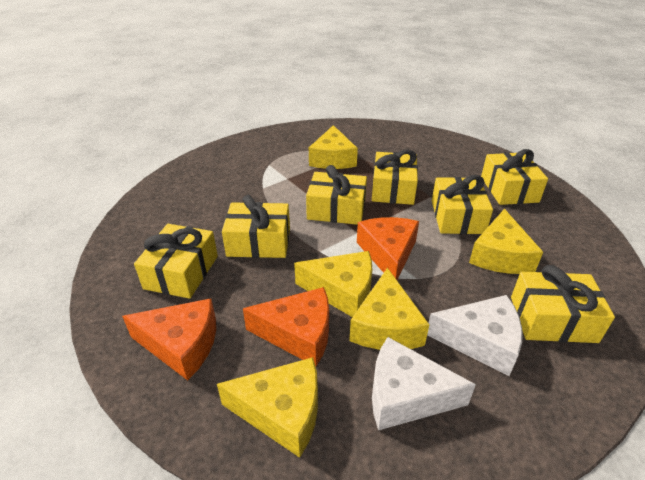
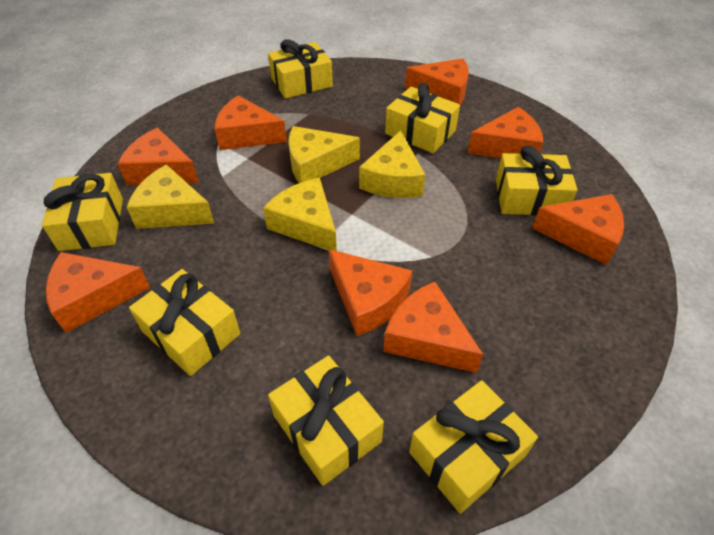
orange cheese: [122,298,216,380] [243,287,329,367] [357,217,419,280] = 3 -> [46,252,150,333] [118,127,199,185] [215,95,287,150] [329,249,412,336] [383,282,483,373] [405,59,469,105] [467,107,544,158] [532,194,624,265] = 8
white cheese: [372,337,476,430] [427,295,523,376] = 2 -> none = 0
yellow cheese: [217,357,318,458] [294,251,372,317] [309,125,358,169] [349,268,430,350] [469,209,543,274] = 5 -> [127,164,214,229] [263,178,337,251] [288,126,360,183] [359,130,425,198] = 4

